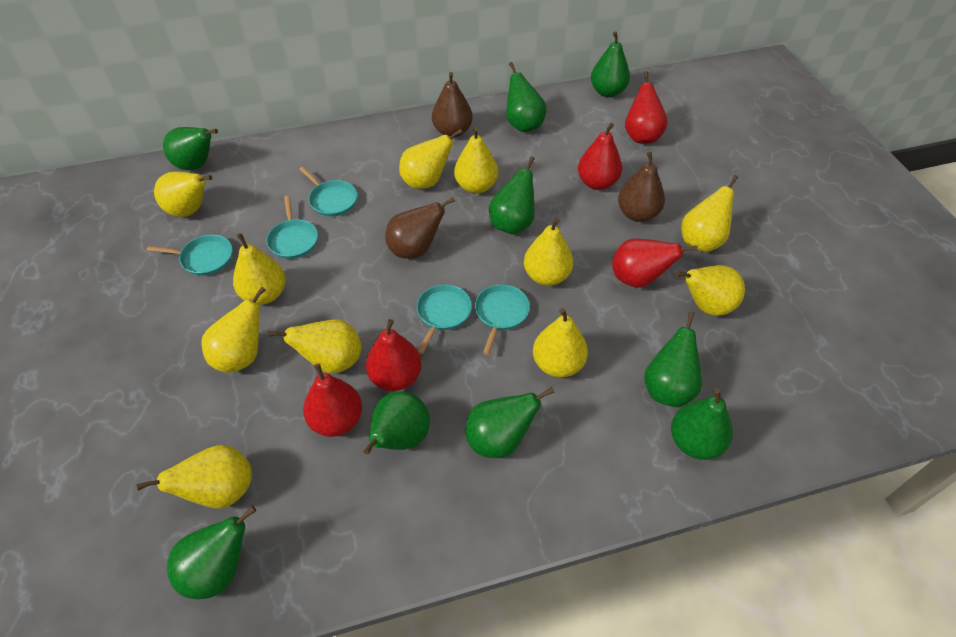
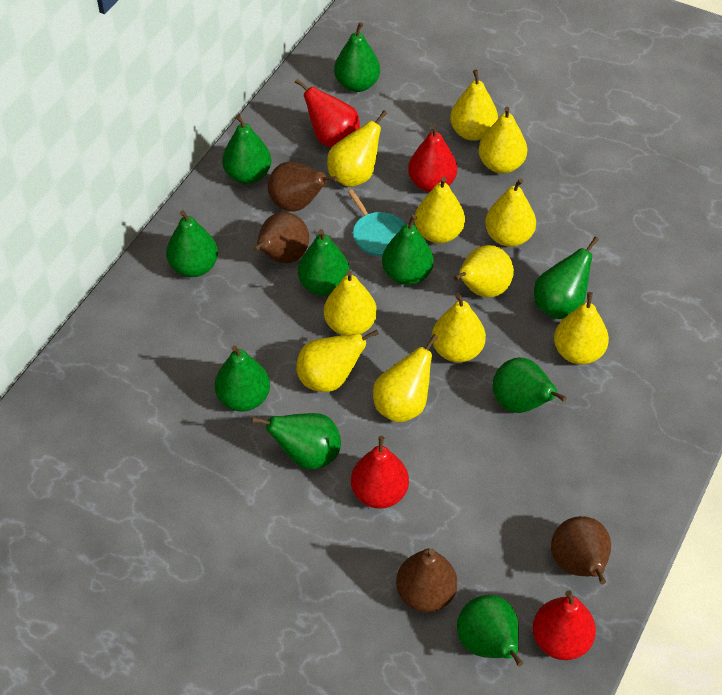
brown pear: [385,197,455,259] [432,72,473,137] [618,152,665,222] = 3 -> [253,212,309,263] [268,162,337,212] [396,548,457,612] [551,516,611,584] = 4
green pear: [163,127,218,170] [167,506,256,599] [363,391,430,455] [465,387,554,458] [489,156,535,235] [506,62,547,132] [591,31,630,97] [644,311,702,407] [671,389,733,460] = 9 -> [166,210,218,277] [214,345,270,412] [222,115,271,184] [252,413,341,469] [298,229,350,296] [334,22,380,92] [382,215,434,285] [457,595,523,667] [493,357,567,413] [534,237,599,319] = 10
red pear: [303,363,362,437] [366,319,422,391] [578,123,622,190] [612,239,698,288] [625,71,668,144] = 5 -> [295,79,360,148] [351,436,409,509] [408,125,457,192] [532,590,596,660] = 4
turquoise pan: [147,235,233,276] [266,196,318,259] [299,167,357,216] [417,284,472,354] [475,284,530,355] = 5 -> [348,189,405,256] = 1

